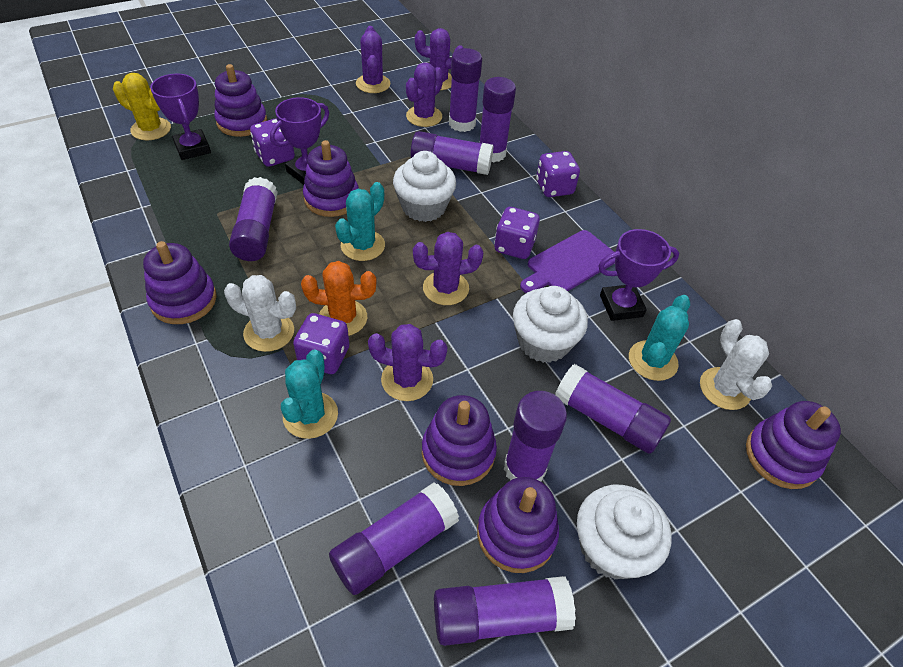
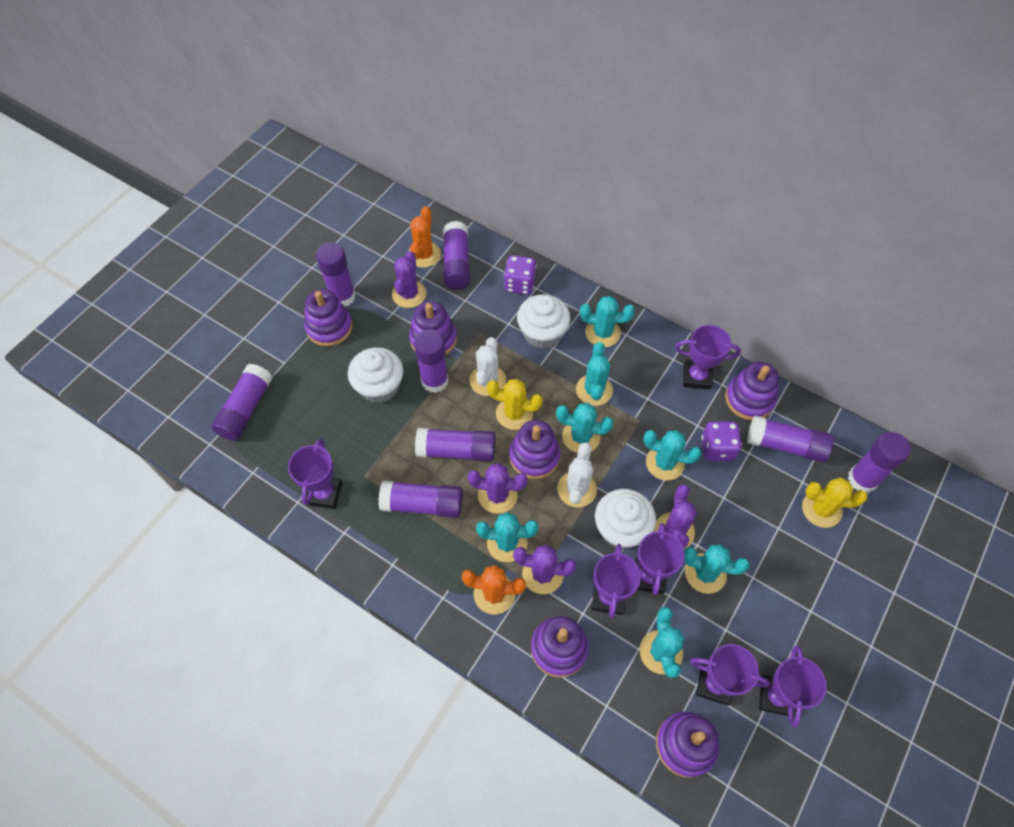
orange cactus: [301,261,376,336] = 1 -> [408,206,441,268] [462,565,526,615] = 2
purple cactus: [356,26,390,93] [368,324,448,401] [406,62,443,127] [413,232,483,305] [415,28,463,90] = 5 -> [392,251,426,308] [468,463,527,514] [513,545,576,594] [654,484,697,549] = 4
purple cutting board: [520,230,615,293] = 1 -> none = 0
purple dice: [250,118,295,167] [293,313,349,374] [494,207,540,259] [536,151,580,197] = 4 -> [504,255,537,295] [702,421,742,461] = 2
purple trophy: [150,74,211,160] [270,97,329,185] [598,229,679,321] = 3 -> [288,439,342,509] [592,544,641,618] [635,523,685,595] [675,325,741,390] [690,644,770,706] [759,645,827,728] = 6
turquoise cactus: [281,349,338,439] [335,182,385,261] [629,295,690,381] = 3 -> [476,512,538,562] [556,403,613,453] [576,342,613,406] [580,296,635,347] [640,607,684,678] [643,430,701,481] [684,544,750,594] = 7
yellow cactus: [113,73,171,140] = 1 -> [487,379,543,430] [802,477,868,528] = 2

